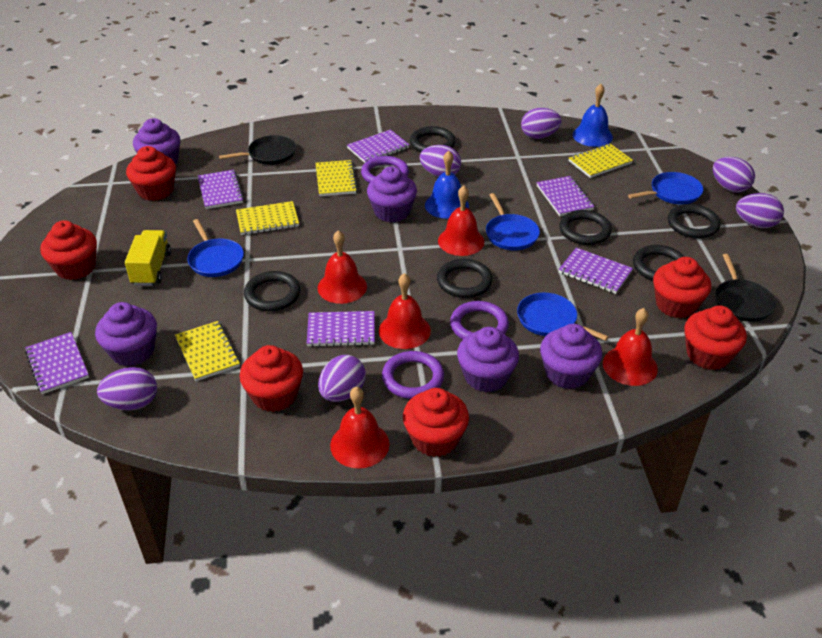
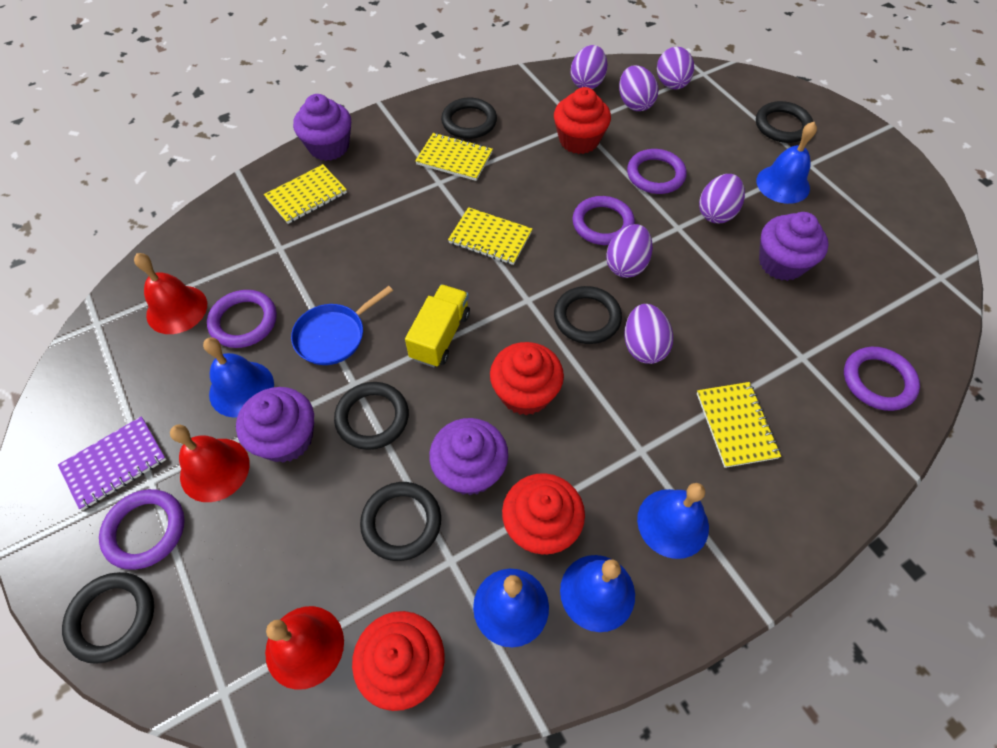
black pan: [219,135,296,165] [715,254,776,322] = 2 -> none = 0
blue bell: [425,151,469,219] [573,84,613,147] = 2 -> [203,337,274,418] [473,569,549,647] [560,555,635,632] [637,483,709,559] [756,122,817,204] = 5
blue pan: [187,219,244,277] [486,193,540,250] [517,293,609,341] [628,172,703,205] = 4 -> [291,286,393,365] = 1
purple cupcake: [95,302,157,366] [133,118,180,165] [367,166,417,223] [457,327,519,392] [540,324,602,389] = 5 -> [236,387,314,463] [293,94,351,161] [429,418,508,495] [759,212,829,281] = 4
purple notebook: [25,332,89,394] [198,170,244,209] [307,311,375,347] [347,129,409,163] [536,176,595,216] [559,248,633,294] = 6 -> [58,416,166,510] = 1
purple ring: [361,156,409,183] [382,351,444,399] [450,301,509,339] = 3 -> [99,489,185,570] [207,290,277,348] [572,196,635,245] [627,149,687,194] [844,347,920,411] = 5
red bell: [318,230,367,304] [330,387,390,469] [379,273,431,349] [438,186,484,256] [603,308,658,386] = 5 -> [134,253,207,334] [170,424,250,502] [265,606,344,690] = 3
red cupcake: [40,220,97,280] [126,146,176,201] [239,345,303,412] [403,388,469,457] [653,257,711,318] [684,306,747,370] = 6 -> [352,611,445,711] [490,342,564,415] [502,473,585,555] [554,87,611,154] = 4

